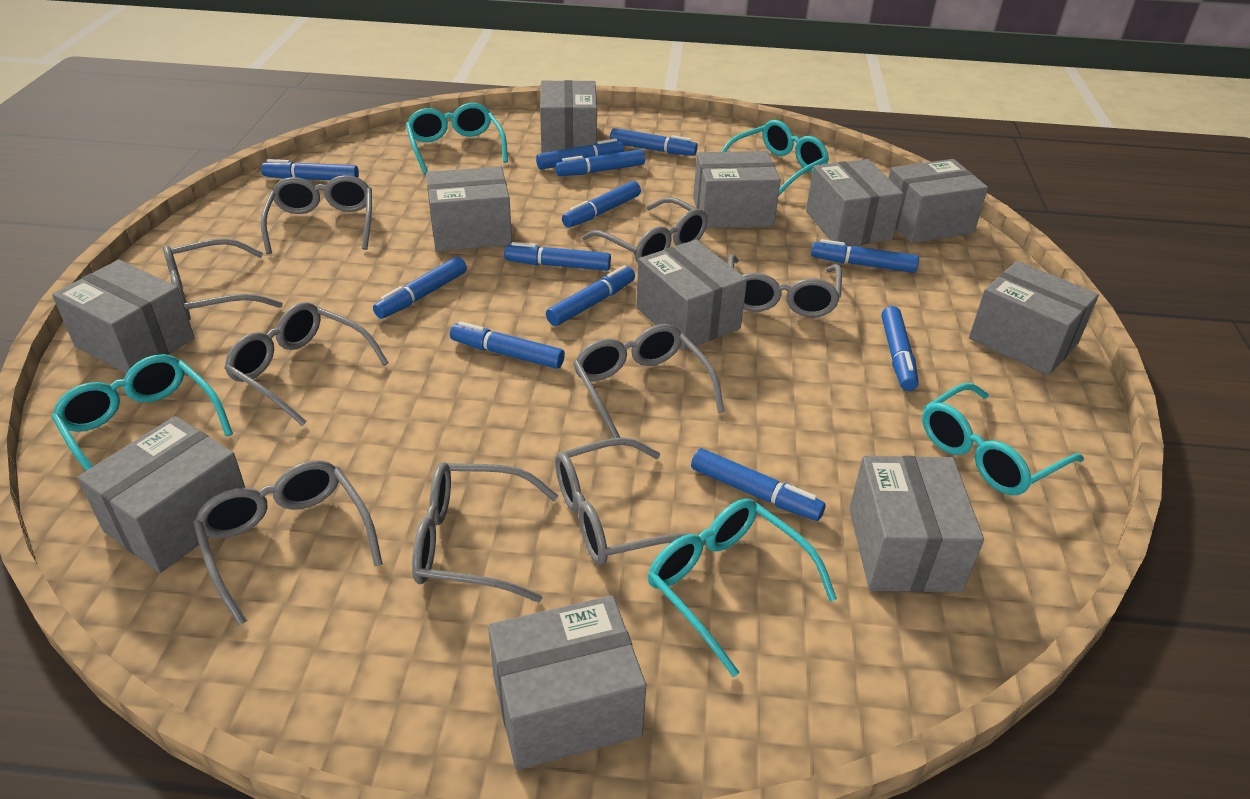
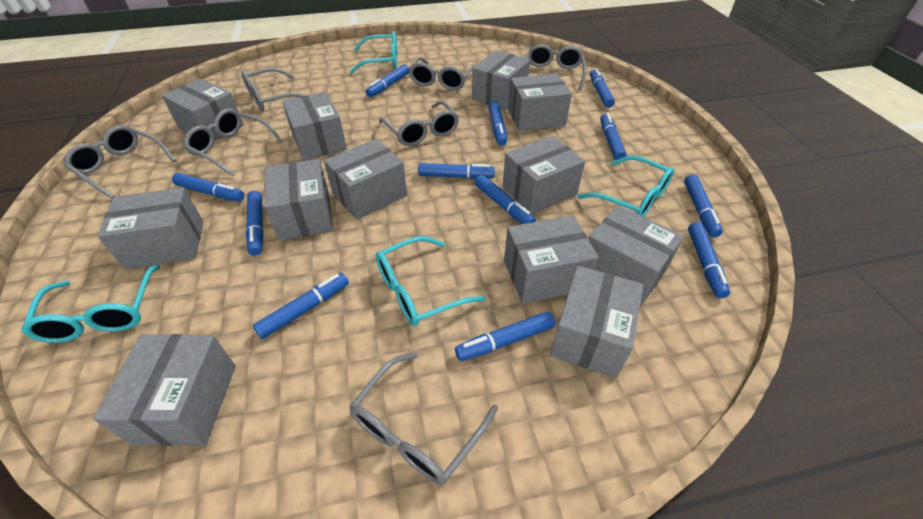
grey box: [52,260,195,374] [77,416,245,573] [426,166,512,252] [488,595,646,770] [540,80,597,152] [636,240,747,351] [693,151,781,228] [806,159,904,246] [849,456,984,592] [889,159,988,243] [969,261,1099,375] = 11 -> [94,334,236,446] [97,187,203,270] [162,78,244,141] [264,159,333,241] [282,92,347,160] [324,139,407,220] [472,50,530,110] [503,136,585,214] [504,215,599,304] [508,73,572,131] [550,265,644,378] [588,205,684,304] = 12
grey glasses: [163,238,283,321] [193,460,383,626] [224,302,389,426] [261,175,372,254] [412,462,558,602] [555,437,706,565] [573,324,724,438] [582,197,708,263] [728,254,842,317] = 9 -> [64,125,176,199] [183,108,282,176] [241,68,305,111] [349,352,498,485] [379,101,459,146] [409,57,476,91] [526,44,586,91] = 7
turquoise glasses: [52,354,233,471] [406,103,508,174] [648,498,837,677] [721,120,829,195] [922,383,1084,495] = 5 -> [21,265,160,343] [350,31,397,74] [375,236,486,326] [578,156,674,217] = 4

